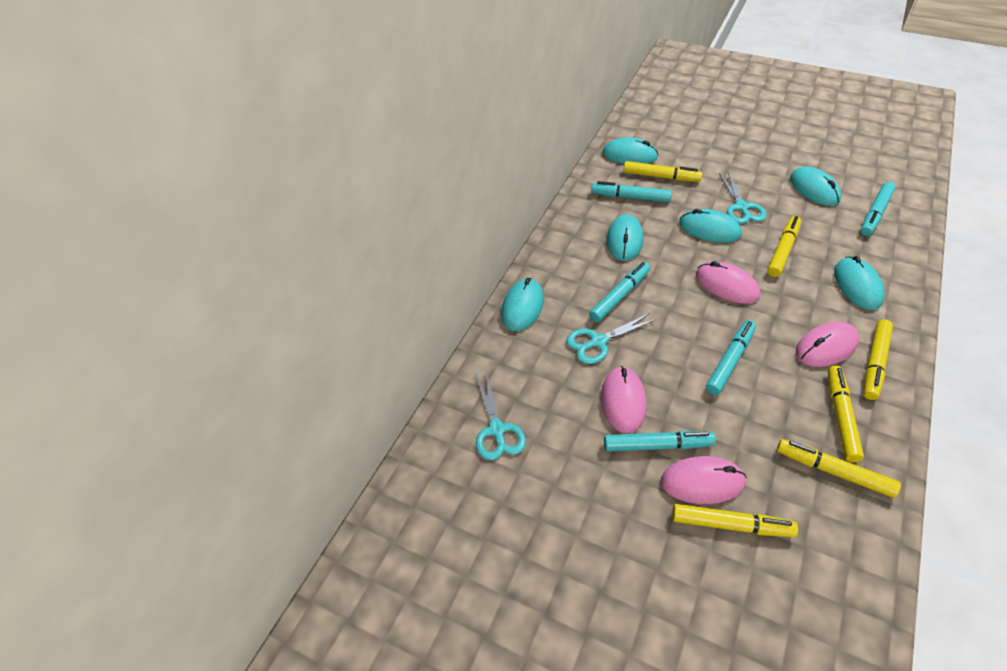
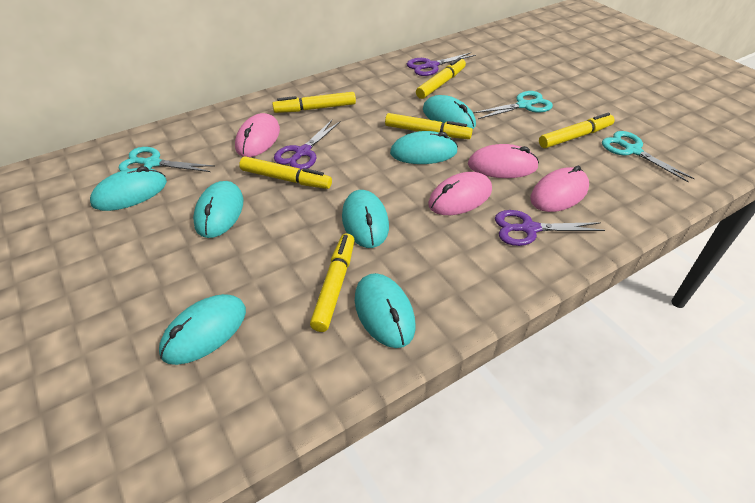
purple scissors: none = 0 -> [274,120,340,170] [407,53,476,76] [495,210,605,246] = 3
turquoise marker: [589,262,650,322] [591,181,672,202] [604,431,716,452] [706,320,756,395] [861,182,896,236] = 5 -> none = 0
turquoise mouse: [501,278,544,331] [603,137,658,164] [607,214,643,261] [679,209,742,243] [790,166,842,206] [834,256,885,310] = 6 -> [90,166,167,211] [159,294,246,365] [193,181,243,238] [342,190,389,248] [355,273,416,348] [390,131,458,164] [423,95,476,129] = 7

